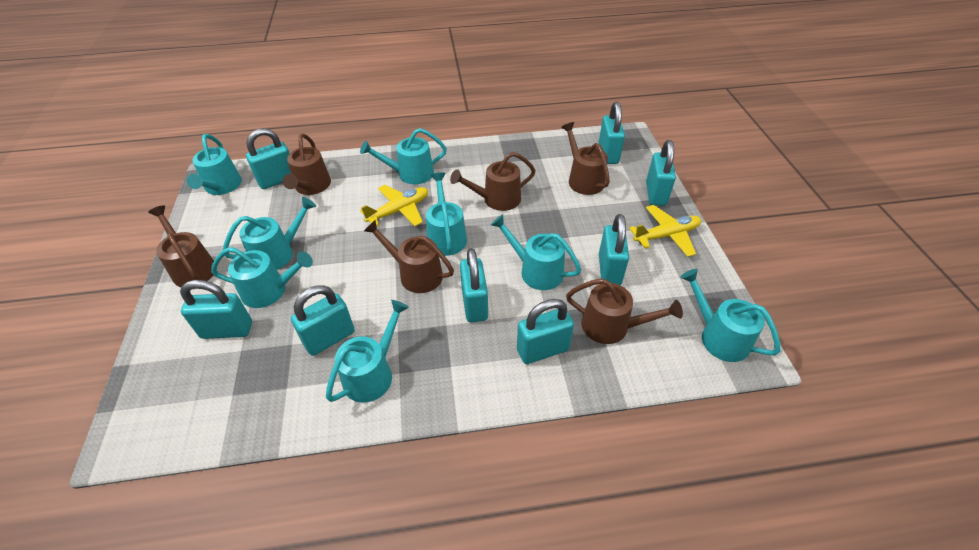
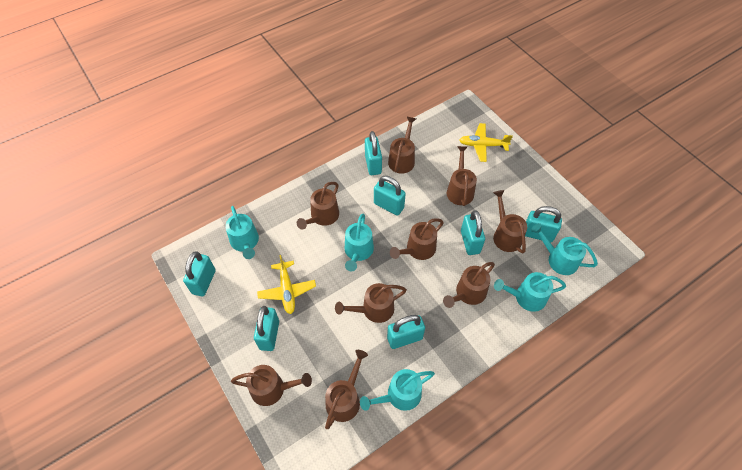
brown watering can: [148,205,214,287] [283,134,331,195] [364,220,454,293] [450,152,536,211] [561,122,610,195] [566,278,683,344] = 6 -> [231,365,312,406] [297,182,339,230] [325,350,368,429] [335,283,407,323] [388,117,416,174] [390,218,444,260] [443,262,495,308] [447,146,477,206] [493,190,527,254] = 9
turquoise padlock: [180,280,252,339] [246,128,291,189] [291,285,355,356] [460,248,488,323] [517,299,574,364] [598,102,625,164] [599,214,629,285] [646,140,676,206] = 8 -> [183,251,216,297] [254,306,279,351] [365,131,382,175] [374,176,406,216] [387,315,425,349] [461,210,485,255] [525,206,562,242] = 7
turquoise watering can: [187,134,242,195] [211,247,313,308] [223,197,316,269] [326,300,409,403] [360,128,447,184] [426,172,467,256] [491,214,581,290] [680,269,781,362] = 8 -> [225,206,259,259] [345,214,374,272] [360,369,435,411] [494,272,566,312] [531,223,598,275] = 5

